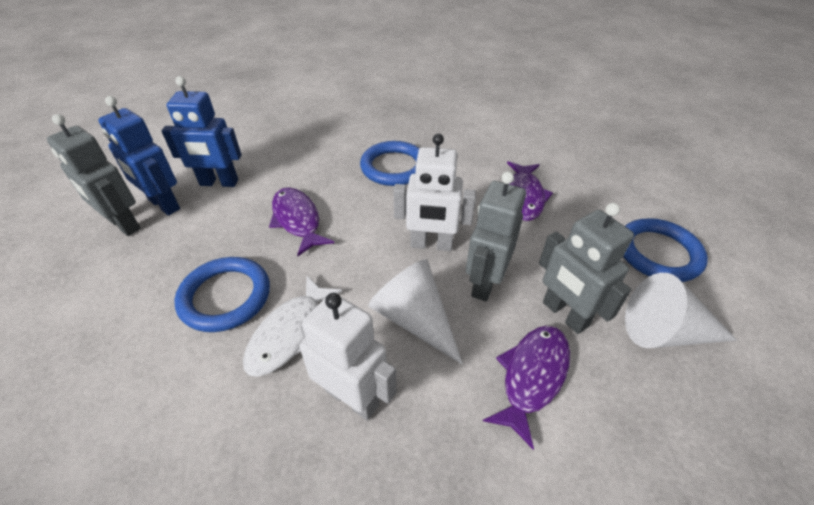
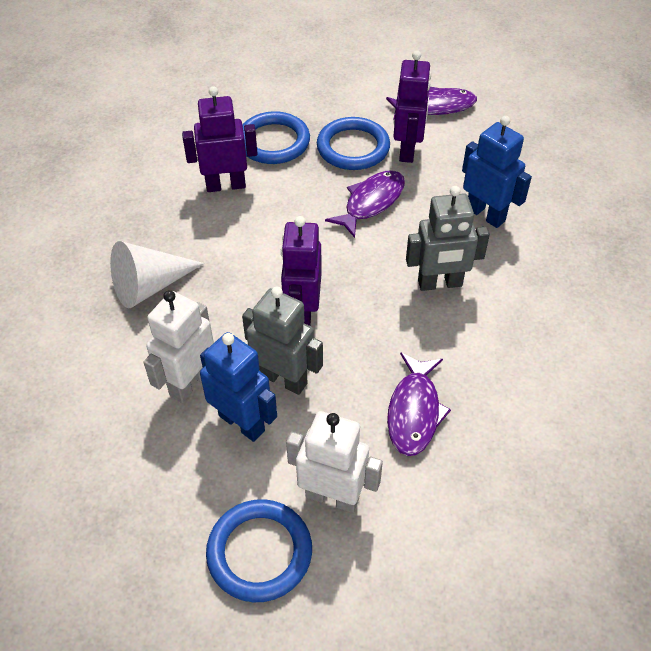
grey robot: [47,114,141,236] [466,172,526,302] [539,203,634,334] = 3 -> [242,287,323,395] [406,186,490,291] = 2
purple robot: none = 0 -> [182,86,258,192] [281,216,322,326] [393,50,431,163] = 3
white cone: [368,259,463,364] [625,273,737,348] = 2 -> [110,241,204,309] = 1
white fish: [243,276,342,377] = 1 -> none = 0

